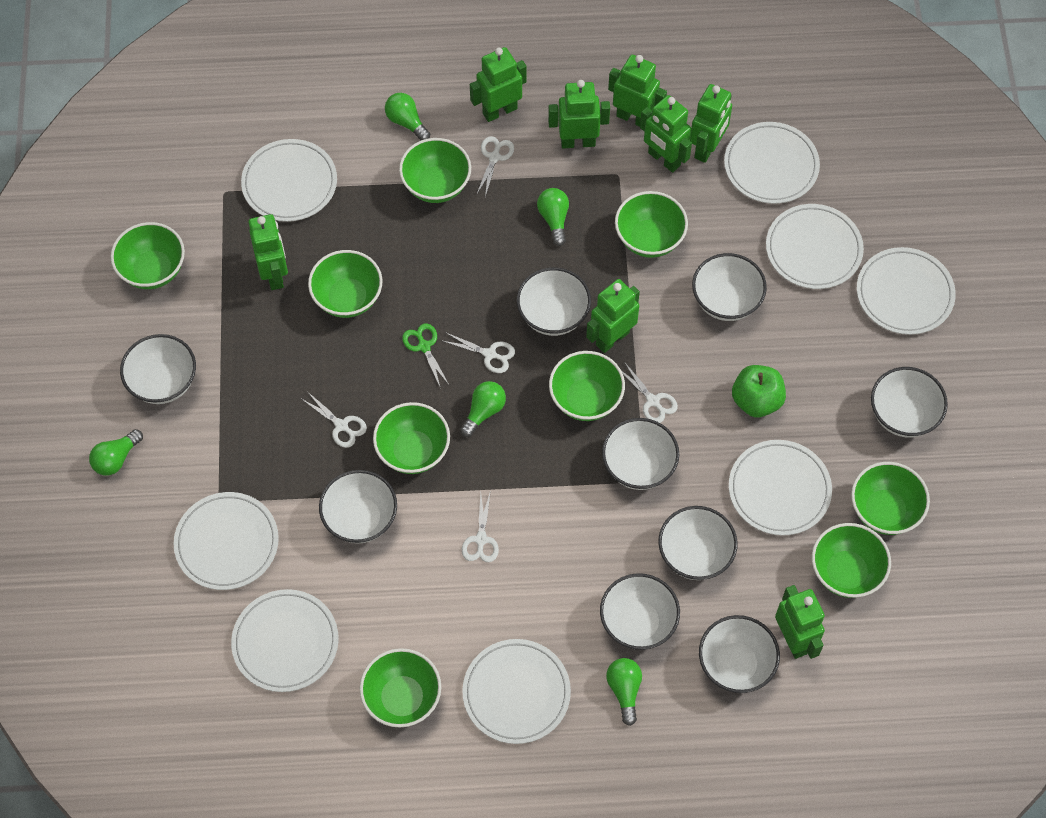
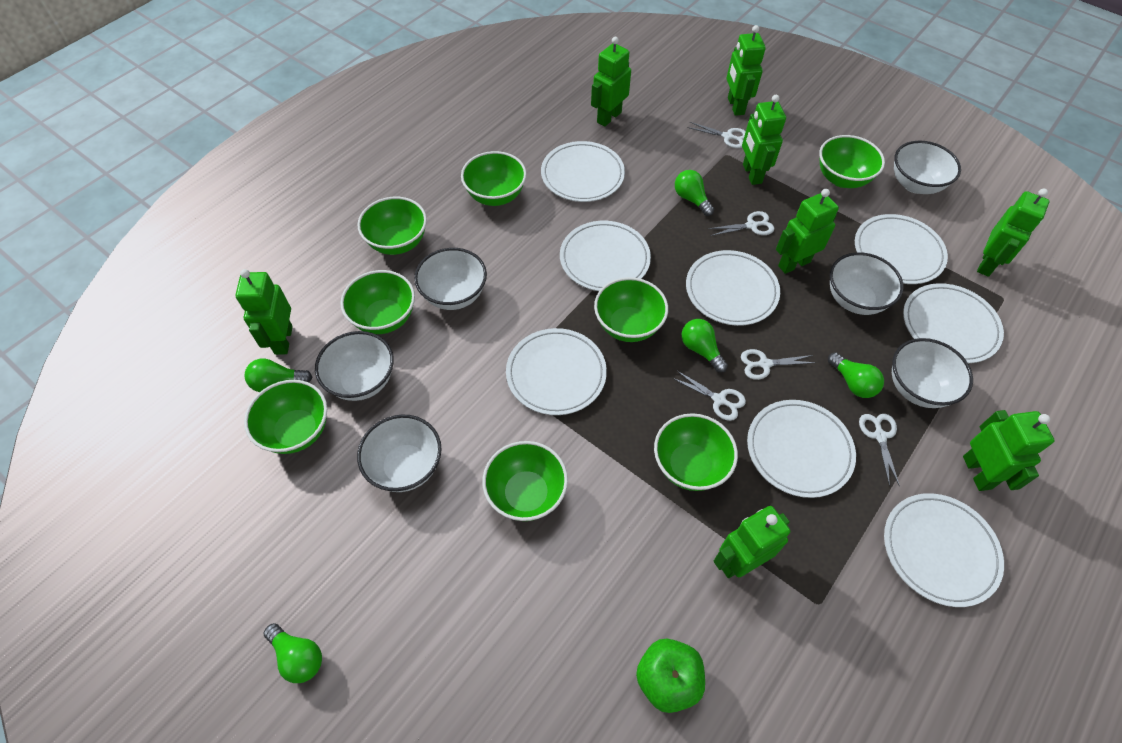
green bowl: [111,222,185,289] [308,250,383,318] [360,648,441,728] [373,402,450,474] [399,138,471,203] [549,351,625,421] [615,191,688,258] [812,523,891,598] [851,462,930,535] = 9 -> [244,380,327,454] [340,270,415,334] [357,197,427,255] [461,151,527,206] [482,441,568,521] [594,277,668,342] [654,413,738,491] [819,135,885,188] = 8
green scissors: [402,323,450,389] = 1 -> none = 0
white bowl: [120,334,196,404] [319,470,397,543] [517,267,591,336] [600,573,680,650] [602,418,679,490] [658,506,738,580] [692,253,767,321] [699,615,780,693] [871,367,948,438] = 9 -> [315,331,394,401] [357,415,442,492] [414,248,487,310] [830,252,904,315] [892,338,973,408] [894,141,961,194] = 6

